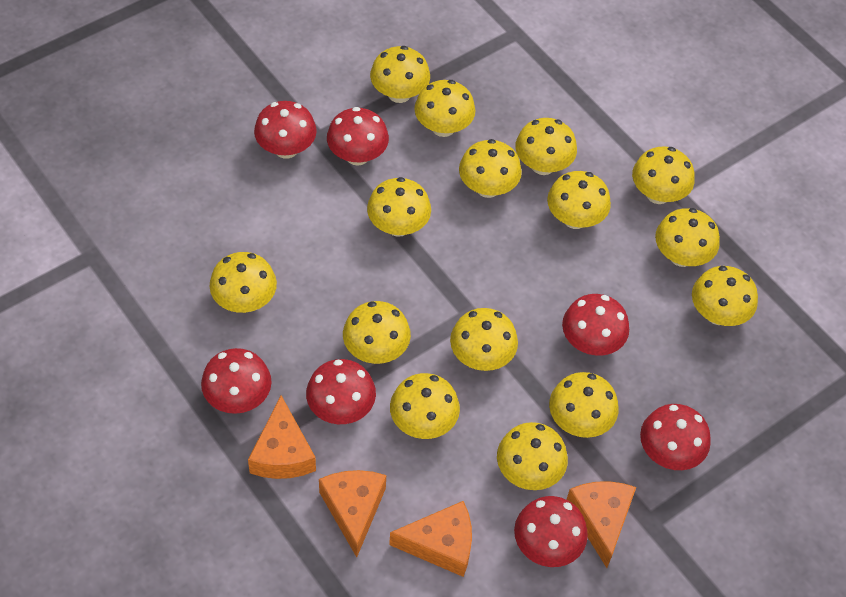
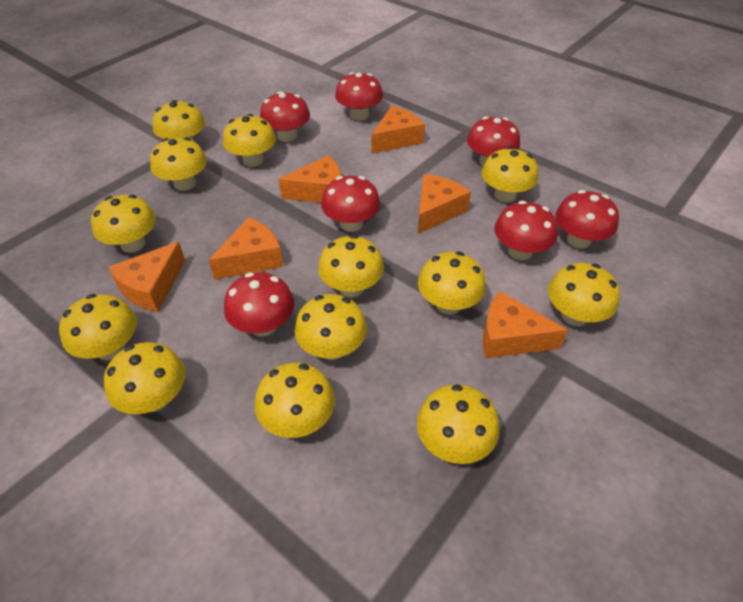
orange cheese: [248,395,316,479] [319,470,386,557] [389,501,472,577] [566,481,636,568] = 4 -> [108,241,185,312] [208,217,283,280] [279,155,341,203] [372,106,425,154] [418,174,471,234] [483,291,568,358] = 6
yellow mushroom: [210,252,277,313] [343,301,411,364] [367,177,431,237] [370,46,430,103] [390,373,460,439] [414,80,475,137] [450,308,518,371] [459,139,522,198] [497,422,568,490] [515,118,577,175] [547,171,611,229] [549,372,618,438] [632,146,695,204] [655,208,720,267] [692,266,758,326] = 15 -> [59,294,137,360] [91,195,156,253] [104,342,186,414] [150,137,207,191] [152,100,205,141] [223,114,276,167] [255,363,335,438] [294,294,367,360] [318,235,384,297] [417,384,500,464] [418,252,486,315] [481,147,538,202] [548,263,620,326] = 13

